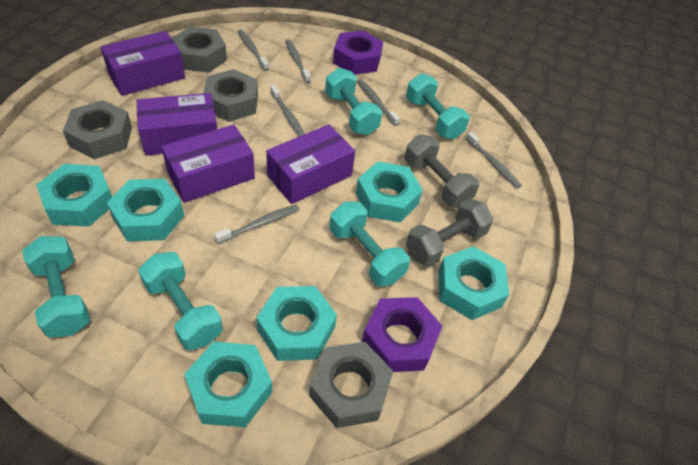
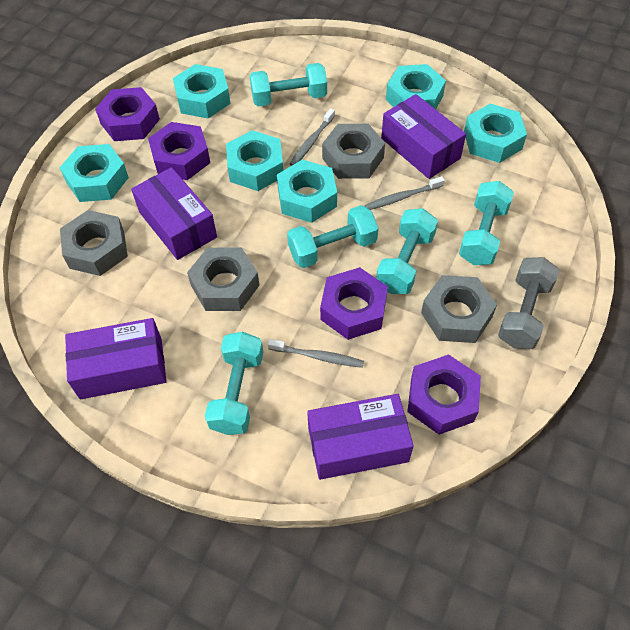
grey dumbbell: [405,134,479,207] [406,198,493,267] = 2 -> [498,257,559,349] = 1
grey toothbrush: [214,205,299,244] [237,29,269,71] [270,85,305,136] [285,39,311,83] [357,79,400,126] [466,132,522,188] = 6 -> [268,339,364,368] [289,108,335,166] [365,176,445,210] = 3
purple nut: [333,30,383,75] [362,297,442,372] = 2 -> [95,87,160,141] [148,122,210,180] [320,267,388,340] [407,354,481,435] = 4

